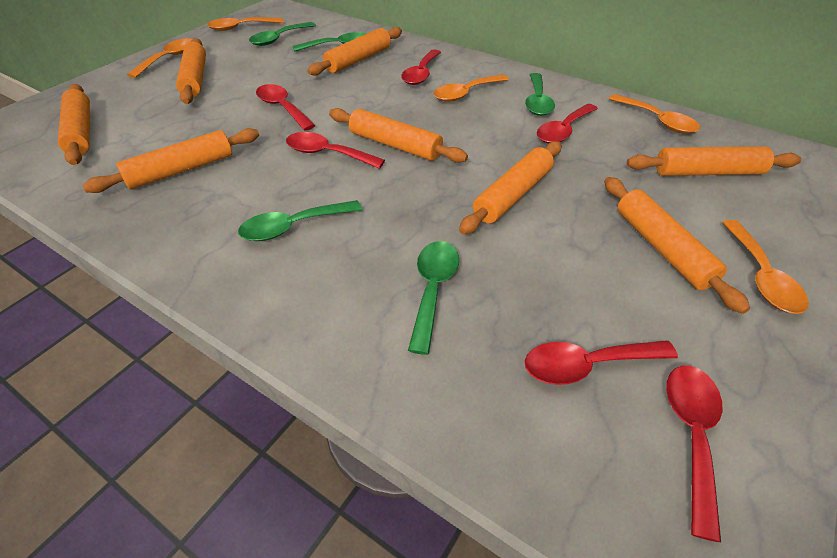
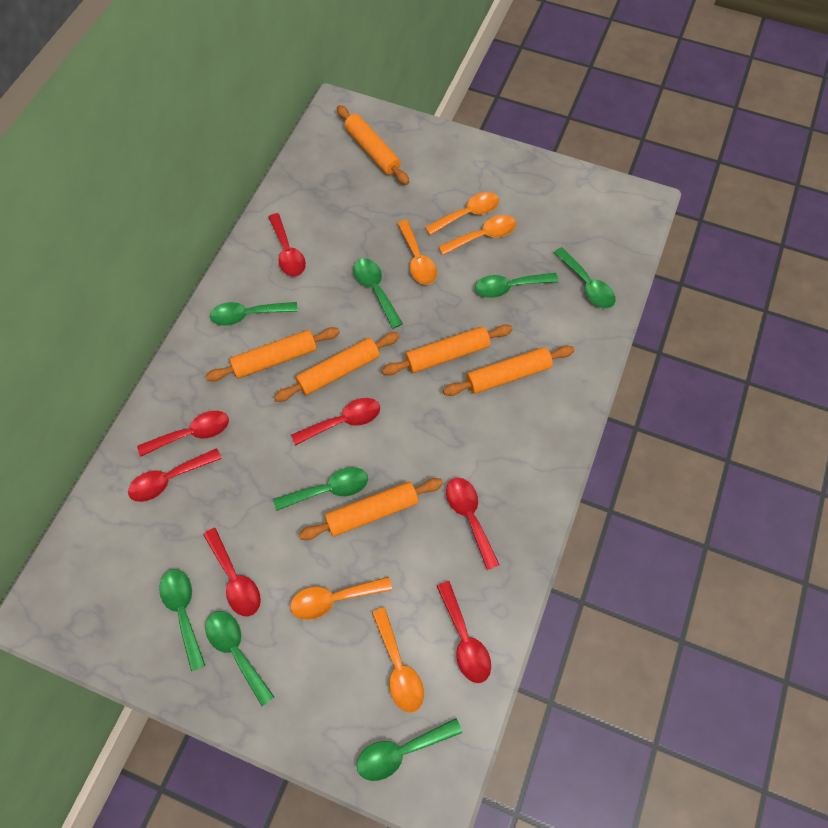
green spoon: [238,200,362,241] [249,22,316,46] [293,32,367,52] [408,241,459,355] [525,73,555,116] = 5 -> [159,569,205,671] [205,611,274,706] [210,302,298,326] [273,467,368,511] [353,258,403,329] [356,718,462,781] [475,273,559,298] [554,247,616,308] = 8
orange rolling pin: [58,84,90,165] [82,128,259,193] [176,38,206,104] [307,27,402,76] [329,108,468,163] [459,141,561,234] [604,177,750,314] [627,146,802,176] = 8 -> [206,327,340,382] [274,332,400,402] [299,478,443,540] [337,105,409,185] [382,324,513,375] [443,345,575,396] = 6
red spoon: [256,84,315,131] [286,132,385,169] [401,49,441,85] [525,341,678,385] [537,104,598,143] [666,366,722,542] = 6 -> [128,448,222,502] [137,411,229,457] [203,528,261,616] [268,213,306,277] [291,398,380,446] [437,581,491,683] [446,478,499,570] = 7

